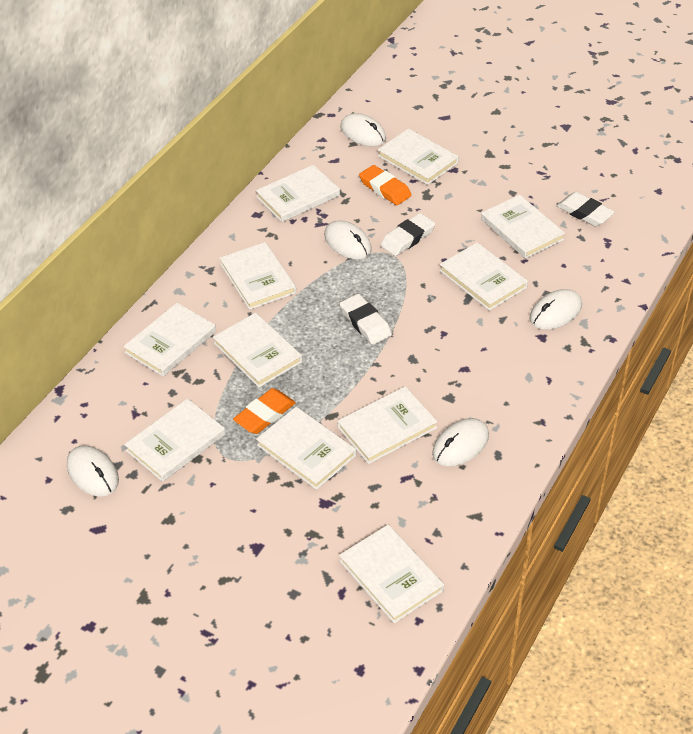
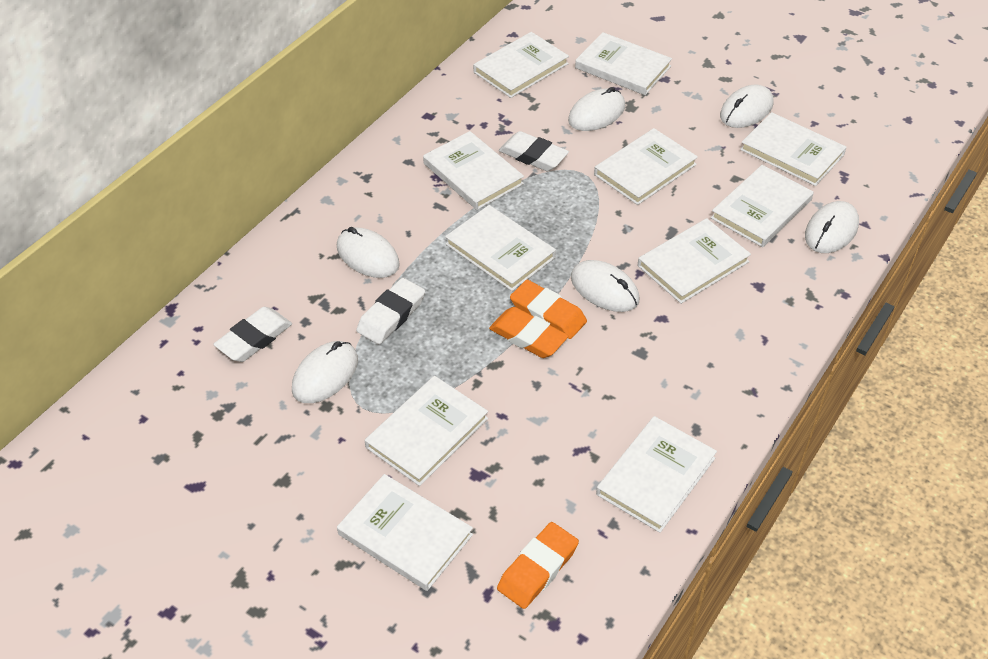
orange eraser: [233,388,296,434] [359,165,412,205] = 2 -> [489,307,568,358] [497,522,579,609] [510,280,587,339] = 3
white mouse: [67,445,119,497] [324,220,372,260] [340,113,386,146] [432,418,489,466] [529,289,582,330] = 5 -> [292,341,358,403] [337,227,400,278] [568,87,625,131] [571,260,639,312] [720,84,774,128] [805,201,859,253] = 6

